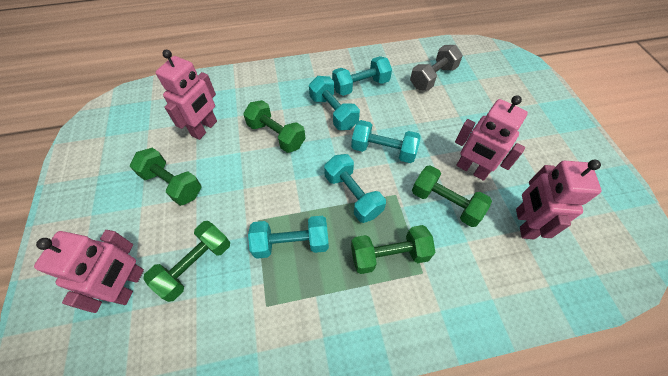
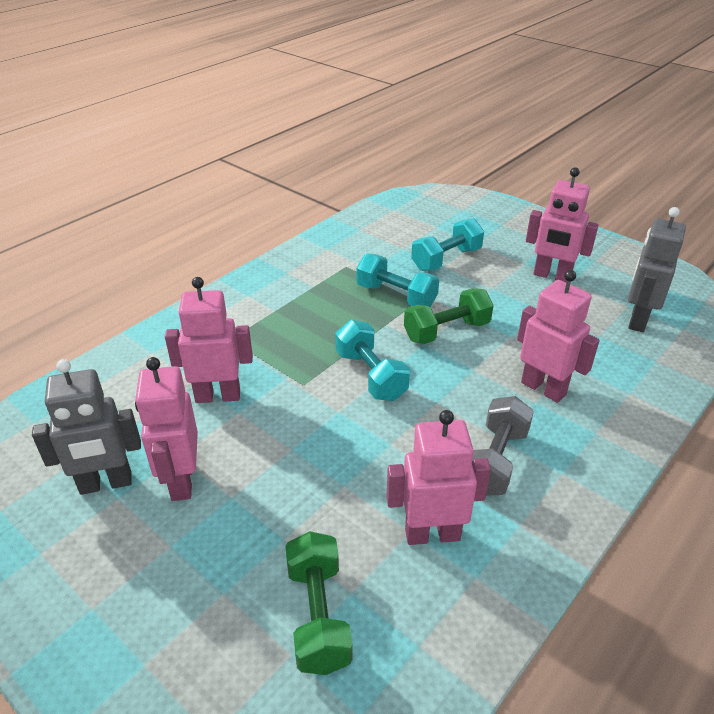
green dumbbell: [130,148,201,206] [143,221,230,302] [243,100,306,153] [351,225,435,274] [412,165,492,227] = 5 -> [285,531,353,675] [404,288,494,344] = 2
grey robot: none = 0 -> [32,359,141,495] [628,207,686,332] = 2
pink robot: [34,230,144,313] [156,50,217,140] [455,95,528,181] [516,160,601,239] = 4 -> [135,357,198,501] [165,277,253,403] [386,410,491,545] [517,270,600,403] [526,167,599,283] = 5
turquoise dumbbell: [248,216,329,259] [309,76,360,130] [324,154,386,223] [332,56,392,96] [351,120,421,163] = 5 -> [335,320,410,401] [356,253,439,307] [411,218,484,271] = 3

